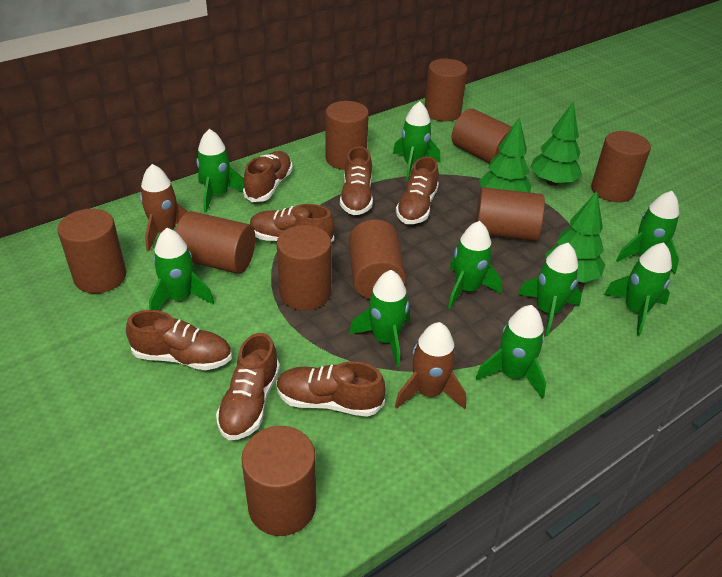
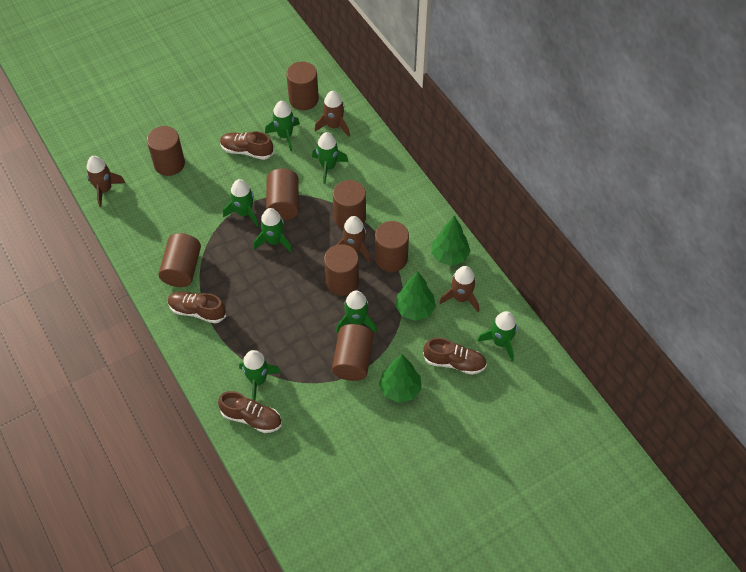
brown cylinder: [58,209,126,294] [175,211,255,274] [241,426,316,536] [277,225,331,310] [326,101,369,170] [349,219,406,299] [425,59,468,121] [452,109,512,164] [475,187,545,241] [591,131,651,202] = 10 -> [147,126,185,176] [159,233,201,287] [266,168,299,221] [286,62,319,110] [324,244,359,296] [332,324,373,381] [333,180,366,229] [375,221,409,272] = 8
brown rocket: [140,164,188,252] [395,322,466,409] = 2 -> [87,156,125,207] [314,91,350,137] [336,216,371,263] [439,266,479,312] = 4
brown shoe: [126,310,232,370] [216,333,280,440] [243,151,293,202] [250,204,334,242] [276,361,386,417] [340,146,373,215] [396,156,439,224] = 7 -> [168,292,226,323] [218,391,282,433] [220,131,274,160] [423,338,487,375] = 4
green rocket: [149,228,214,310] [196,129,244,213] [349,270,410,367] [393,101,440,180] [448,221,502,309] [476,305,546,399] [518,243,582,336] [604,242,672,336] [616,191,679,274] = 9 -> [223,179,259,227] [239,350,281,401] [253,208,292,253] [265,101,300,151] [312,132,348,184] [336,290,377,333] [477,311,517,362] = 7

